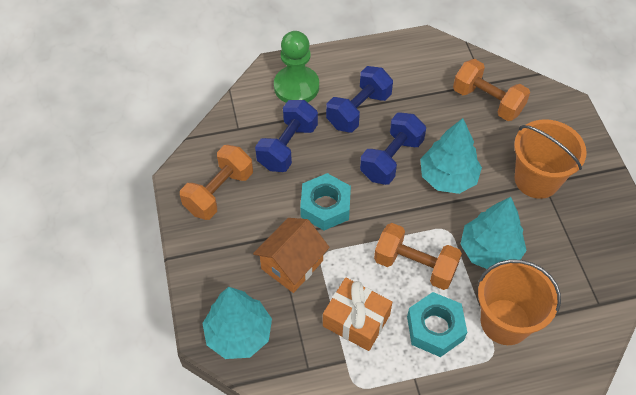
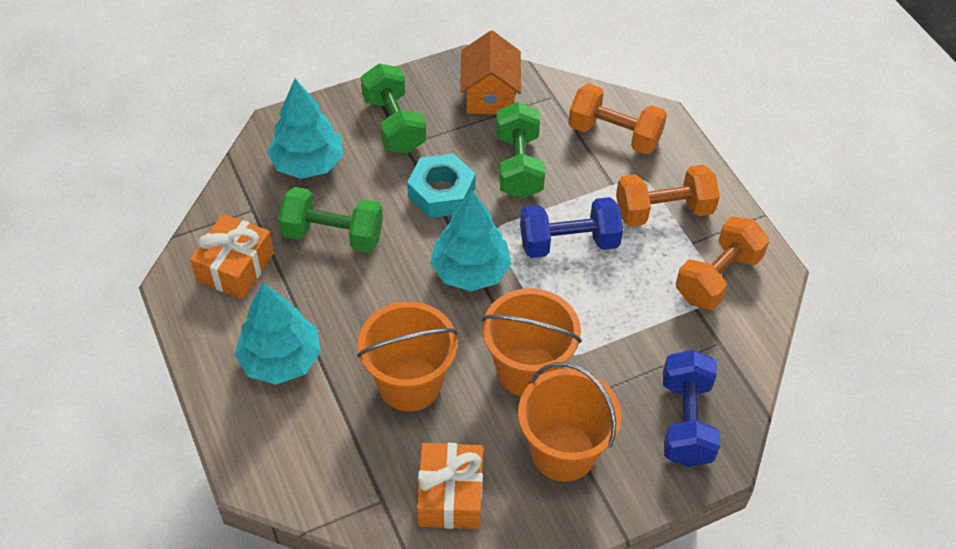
blue dumbbell: [255,100,318,172] [326,66,393,133] [360,113,426,185] = 3 -> [520,197,623,258] [663,350,720,467] = 2
green dumbbell: none = 0 -> [278,187,383,253] [361,63,426,154] [496,102,545,199] = 3
green pawn: [274,31,319,103] = 1 -> none = 0
orange bucket: [478,259,561,345] [514,119,587,199] = 2 -> [357,302,458,412] [482,288,582,396] [518,362,621,482] = 3
orange gift: [323,278,392,351] = 1 -> [190,214,274,299] [417,443,483,529] = 2
turquoise nut: [300,173,351,230] [407,292,467,357] = 2 -> [407,153,476,218] = 1

